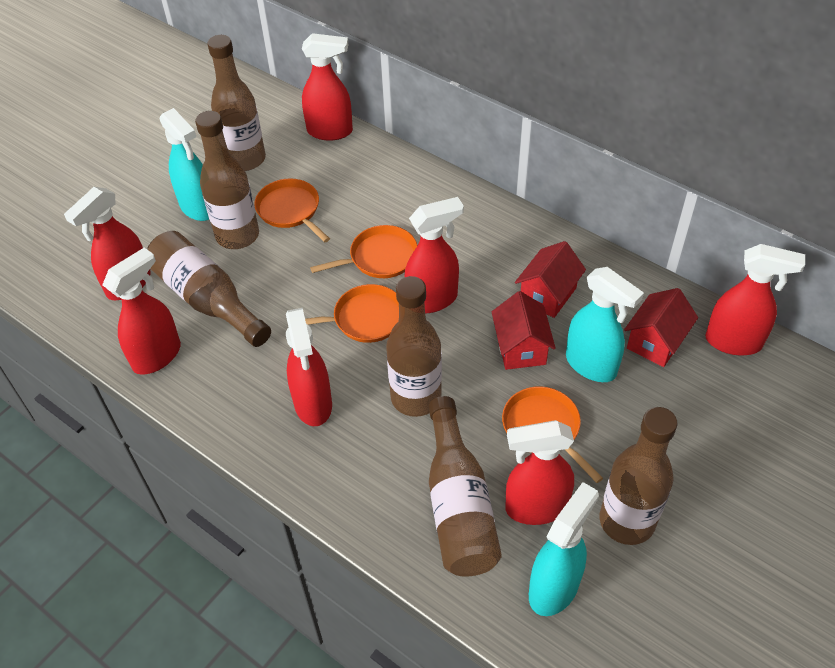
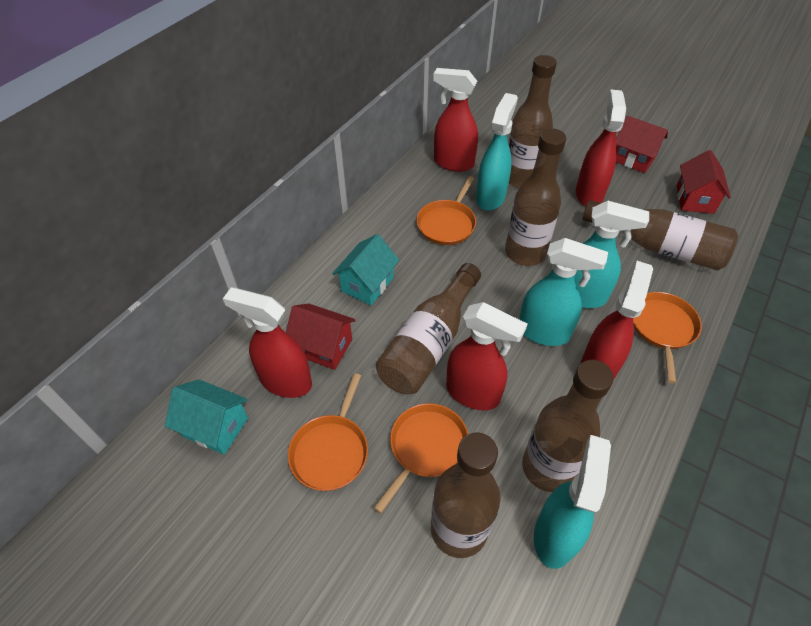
red spray bottle: [64,187,151,300] [102,248,181,375] [286,308,332,426] [302,33,353,141] [404,197,464,313] [505,420,574,525] [705,244,805,355] = 7 -> [223,287,312,398] [433,68,478,172] [446,302,527,410] [576,89,626,206] [580,261,653,379] = 5
turquoise house: none = 0 -> [165,379,248,455] [332,234,399,306] = 2
turquoise spray bottle: [160,108,209,221] [529,482,599,616] [566,267,644,382] = 3 -> [476,93,518,211] [519,238,608,346] [534,435,611,569] [574,201,649,308] = 4

